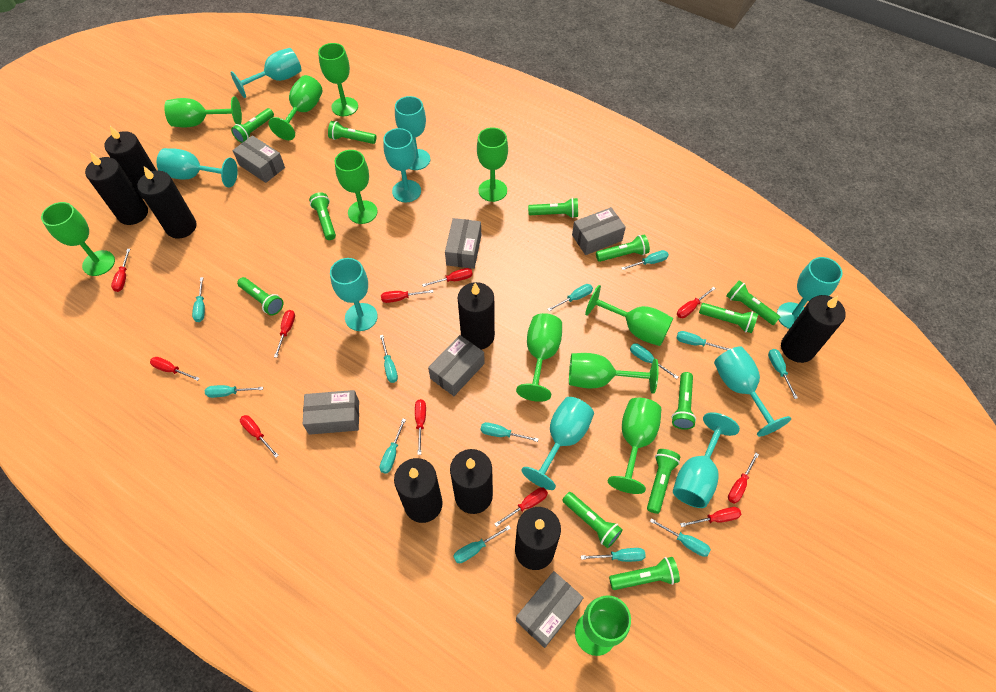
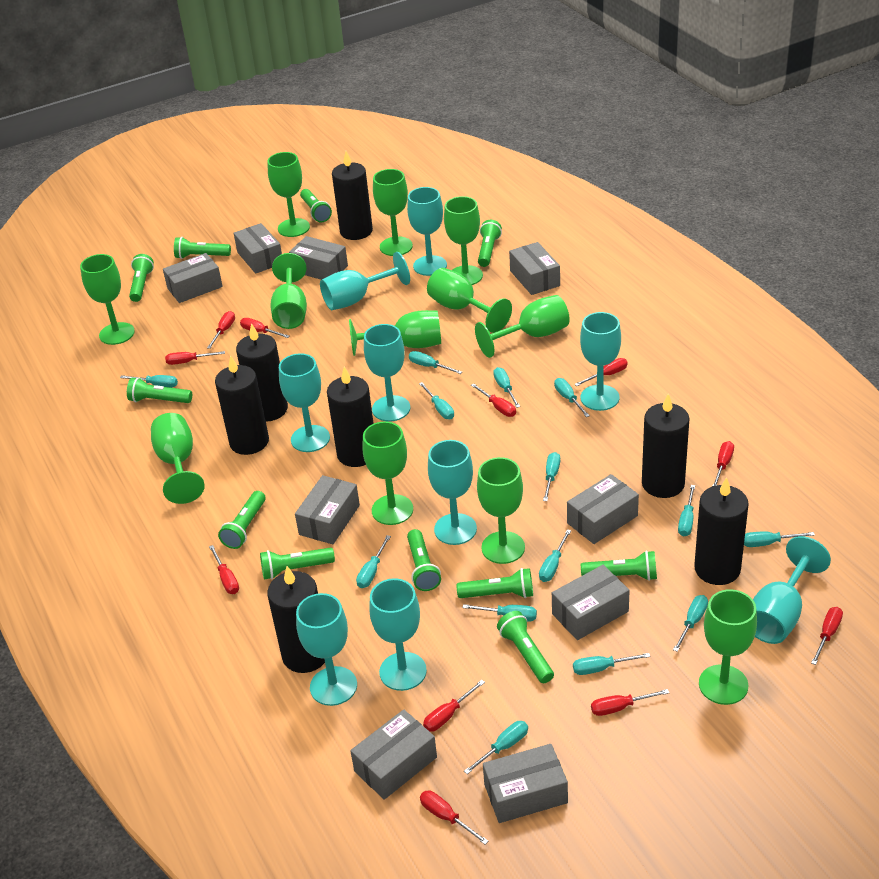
black candle: [85,152,148,225] [105,126,157,199] [137,166,197,239] [394,458,443,523] [450,449,493,514] [458,282,495,350] [515,507,561,570] [781,295,846,363] = 8 -> [215,355,269,455] [236,323,288,422] [267,566,325,673] [327,366,374,467] [332,151,373,240] [642,394,690,498] [694,477,749,585] = 7
green flashlight: [231,108,274,143] [237,277,283,315] [309,192,336,240] [328,121,376,144] [528,198,578,218] [562,492,623,548] [596,235,650,262] [609,557,680,590] [647,449,680,514] [671,372,696,430] [699,303,758,333] [726,280,780,325] = 12 -> [127,377,192,403] [129,254,154,302] [174,237,231,259] [218,491,266,549] [260,548,335,579] [300,189,332,222] [407,529,441,591] [457,568,533,598] [478,220,502,267] [497,611,554,683] [581,551,657,581] = 11
green goblet: [41,202,115,276] [164,96,242,127] [269,75,323,140] [318,43,358,116] [335,150,378,224] [477,127,508,202] [516,313,562,402] [569,353,659,394] [575,595,631,656] [585,285,673,346] [608,398,661,494] = 11 -> [80,254,135,345] [151,413,205,504] [267,152,310,237] [270,253,307,329] [349,310,441,356] [363,421,413,525] [373,169,413,256] [427,268,512,333] [444,196,483,285] [475,295,570,358] [477,457,525,564] [699,589,757,705] = 12
grey box: [232,135,285,183] [303,390,359,435] [428,335,485,396] [445,218,481,269] [516,571,584,648] [572,207,626,255] = 6 -> [163,253,223,303] [234,223,282,274] [289,236,348,280] [295,475,360,544] [350,709,437,800] [483,744,568,823] [509,242,560,295] [552,565,630,640] [567,474,639,544] = 9
turquoise screwdriver: [192,277,205,322] [205,385,263,398] [380,335,398,383] [380,419,406,474] [453,525,511,563] [481,422,539,442] [548,284,593,311] [581,548,646,562] [622,250,669,270] [630,344,678,379] [650,518,711,557] [677,331,730,351] [768,349,798,399] = 13 -> [120,375,178,388] [356,535,391,588] [409,351,462,374] [419,382,454,419] [462,604,537,622] [464,721,528,774] [493,367,520,408] [539,529,571,582] [543,452,560,501] [554,378,590,417] [573,653,650,675] [673,595,708,652] [678,485,695,536] [744,531,815,547] = 14

